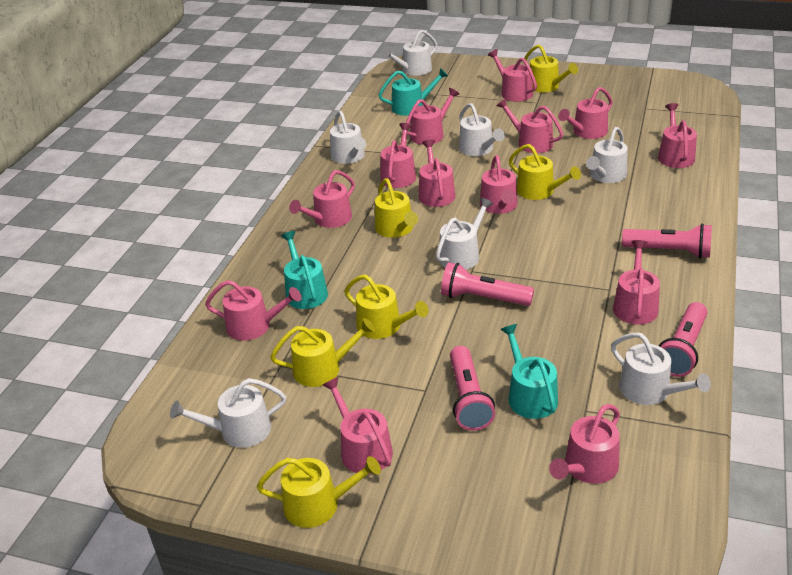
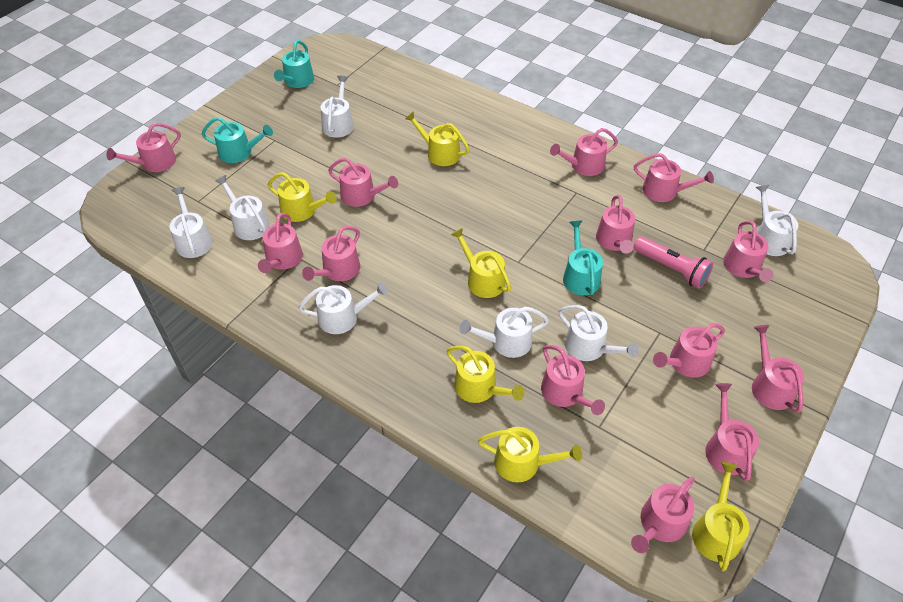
pink flashlight: [441,262,534,306] [450,346,495,431] [622,224,712,258] [659,302,707,377] = 4 -> [634,236,713,288] = 1

